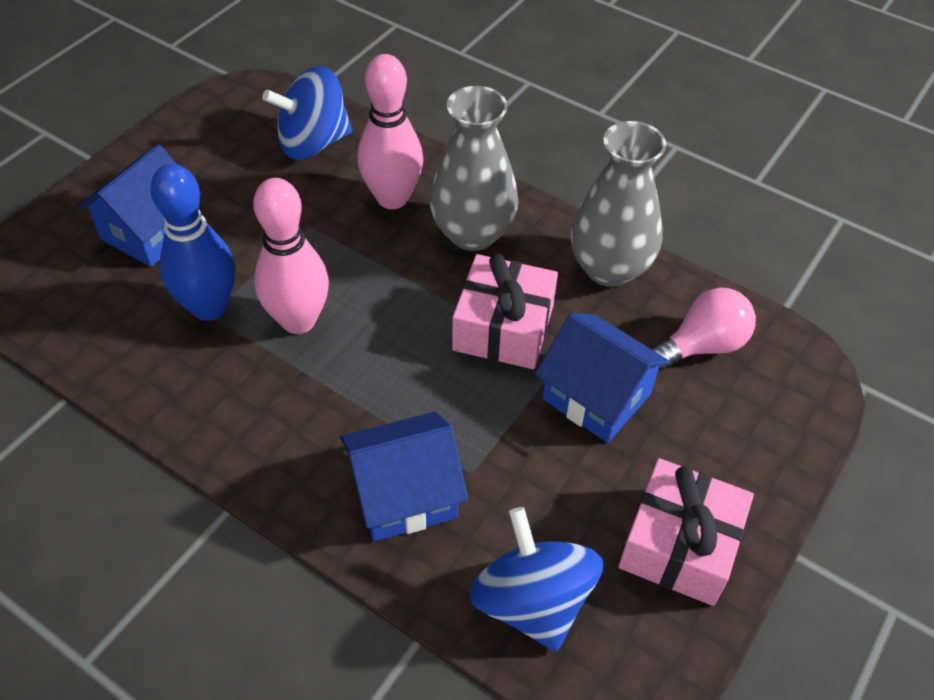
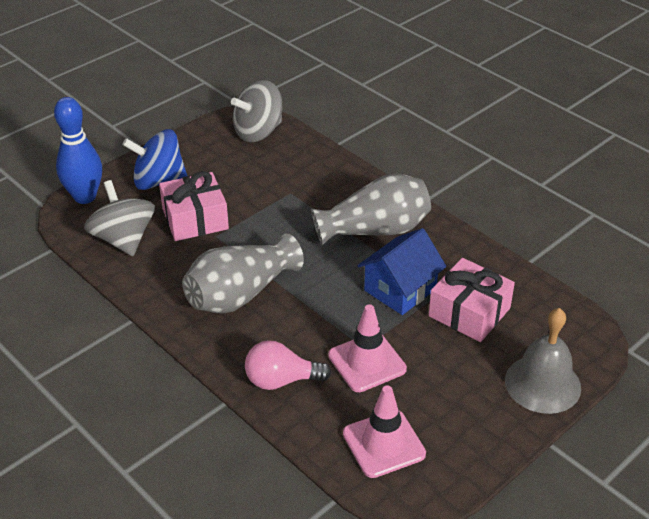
blue house: [78,144,202,267] [340,412,468,542] [535,313,670,443] = 3 -> [358,228,447,315] = 1
blue spinning top: [262,66,352,160] [469,507,603,652] = 2 -> [122,129,187,190] = 1
grey bell: none = 0 -> [505,308,581,414] = 1
grey spinning top: none = 0 -> [84,180,155,256] [231,80,282,142] = 2
pink bowling pin: [253,178,329,334] [357,54,423,209] = 2 -> none = 0
pink traffic cone: none = 0 -> [328,304,407,392] [343,385,426,478] = 2

